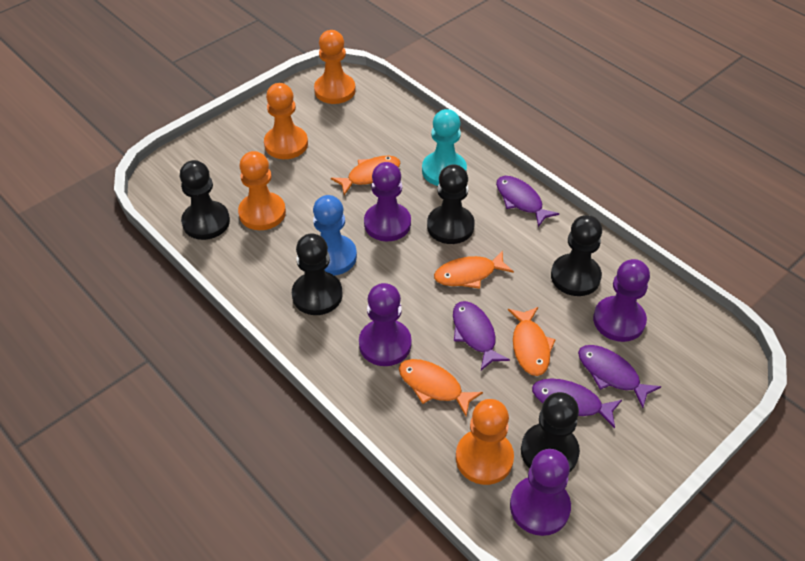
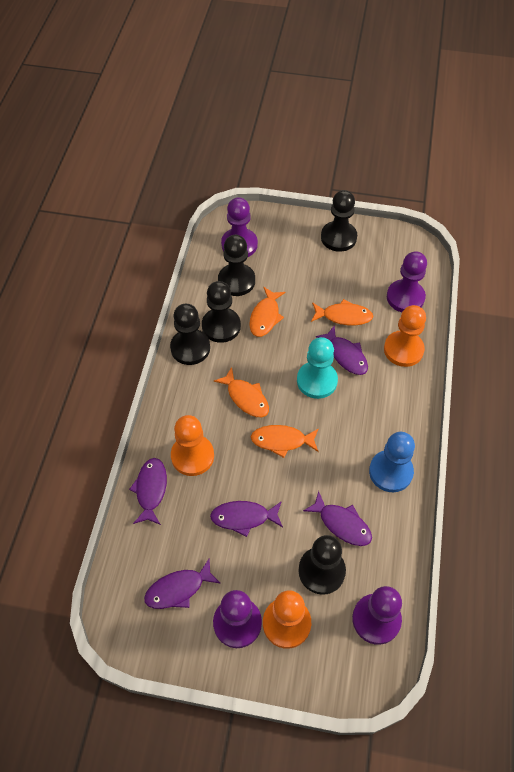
orange pawn: [238,151,286,230] [264,83,308,159] [314,30,356,104] [456,399,514,485] = 4 -> [171,415,214,476] [263,590,311,649] [384,305,426,367] = 3
purple fish: [453,301,510,370] [496,176,559,227] [532,378,622,428] [578,345,661,408] = 4 -> [129,458,167,525] [144,559,220,609] [210,501,283,537] [303,491,372,546] [316,326,368,375] = 5

